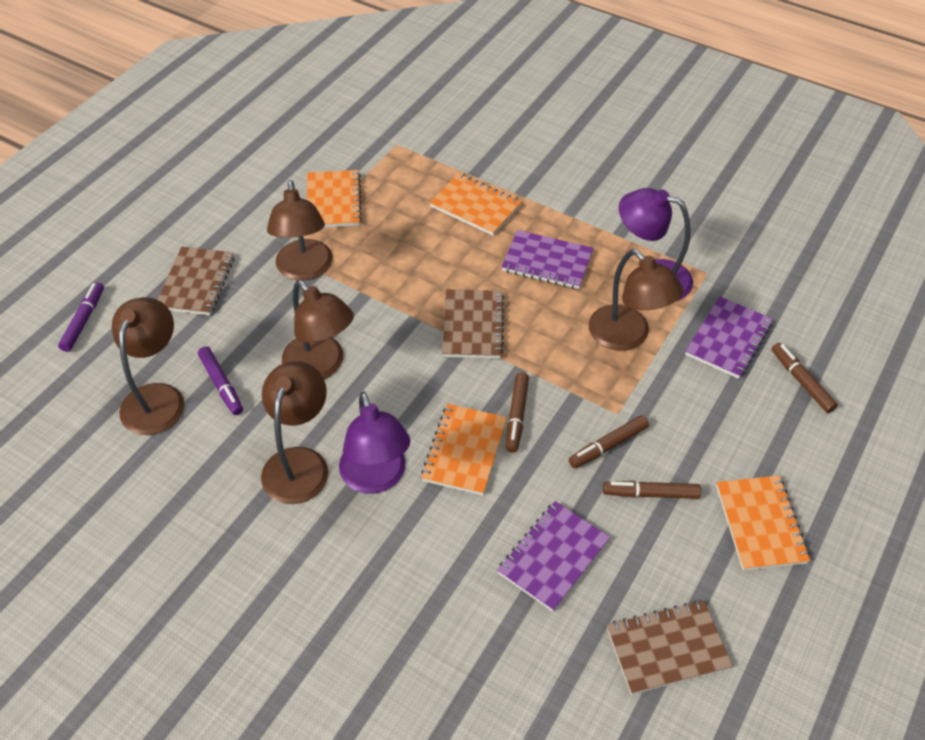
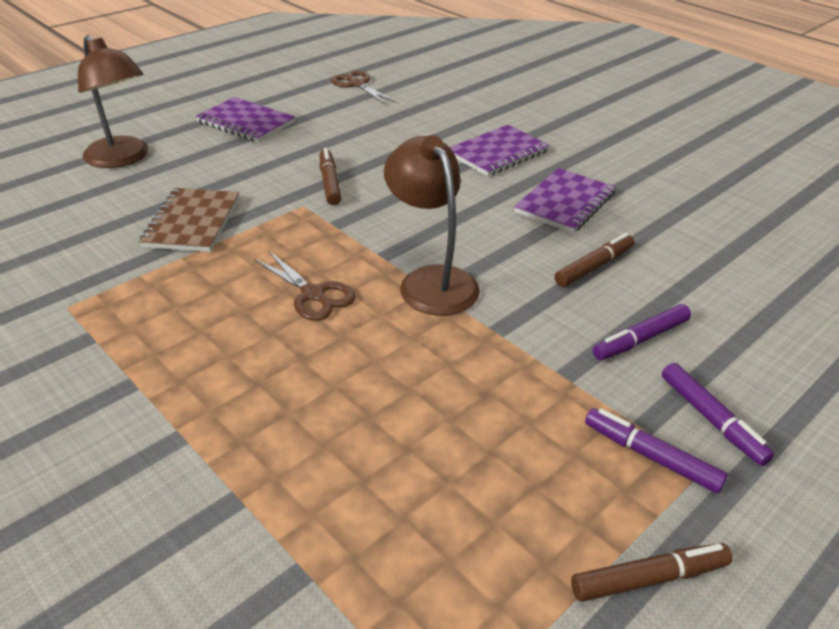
brown lamp: [112,297,184,435] [261,361,328,504] [267,180,333,280] [282,280,354,379] [589,249,684,351] = 5 -> [78,35,148,168] [384,135,480,316] = 2
brown marker: [506,373,529,453] [569,415,649,468] [603,481,701,499] [772,343,838,413] = 4 -> [320,148,341,205] [554,233,635,287] [571,543,733,602] = 3
brown notebook: [157,247,234,315] [442,289,505,359] [607,600,733,695] = 3 -> [139,188,239,252] = 1
brown scissors: none = 0 -> [254,250,356,321] [331,70,396,104] = 2
orange notebook: [307,170,362,228] [421,404,507,495] [429,173,522,236] [716,476,810,571] = 4 -> none = 0
purple lamp: [339,392,411,494] [619,188,693,301] = 2 -> none = 0
purple marker: [58,282,104,352] [198,346,243,415] = 2 -> [585,408,728,493] [593,304,691,360] [662,363,774,466] = 3

